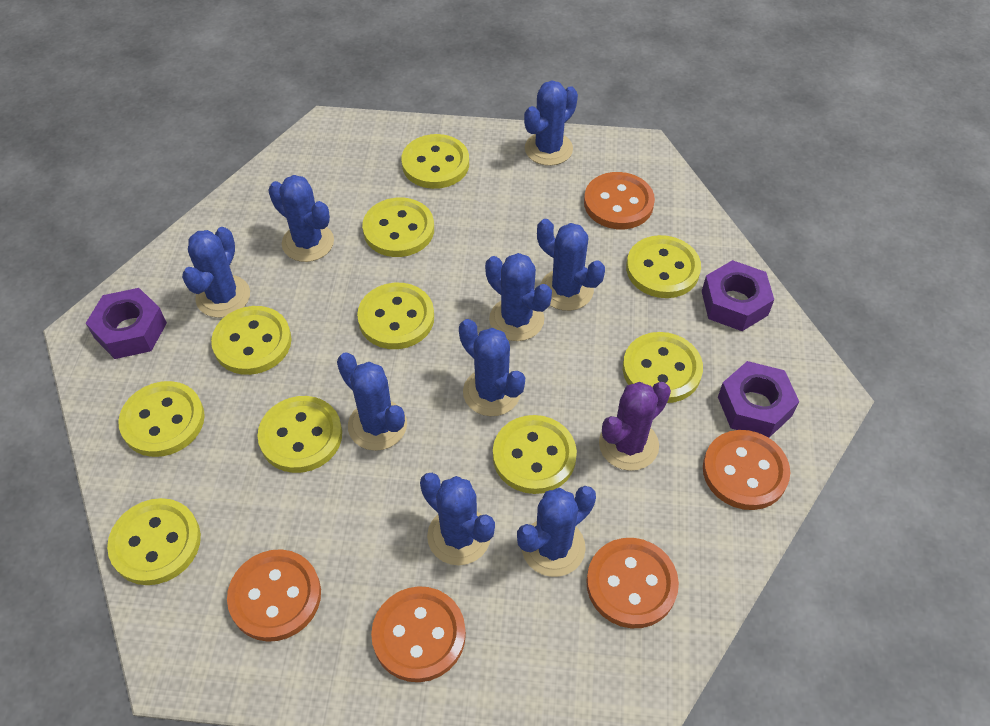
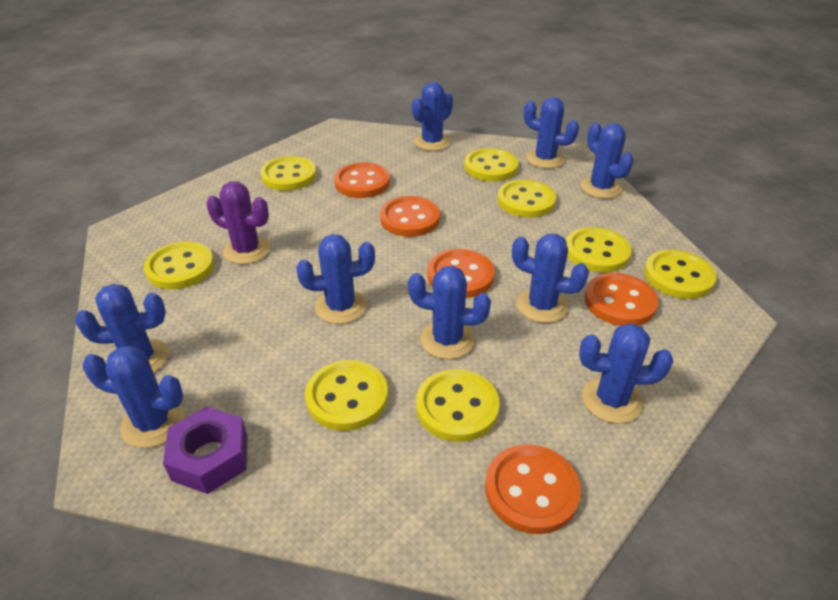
purple nut: [86,288,167,359] [702,260,774,331] [718,361,799,438] = 3 -> [163,407,248,494] = 1
yellow button: [107,498,201,585] [118,381,205,457] [211,306,292,375] [258,396,342,473] [357,283,434,349] [362,197,434,257] [401,134,469,189] [493,415,577,494] [623,332,703,403] [626,235,701,298] = 10 -> [144,241,214,290] [260,156,317,191] [305,360,388,431] [416,369,500,442] [464,148,519,182] [497,180,556,218] [566,227,632,273] [644,250,716,299] = 8

